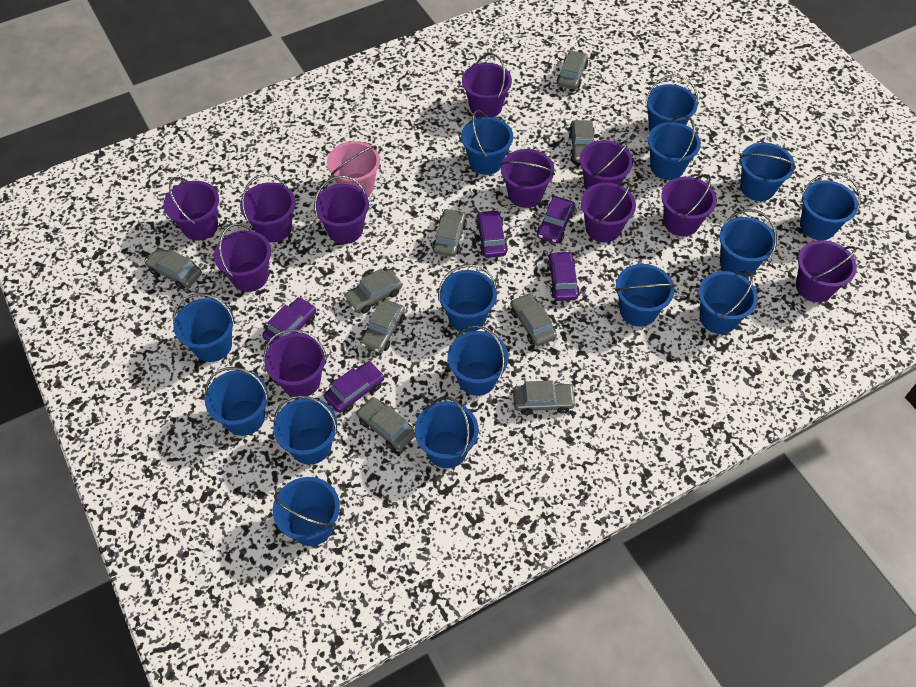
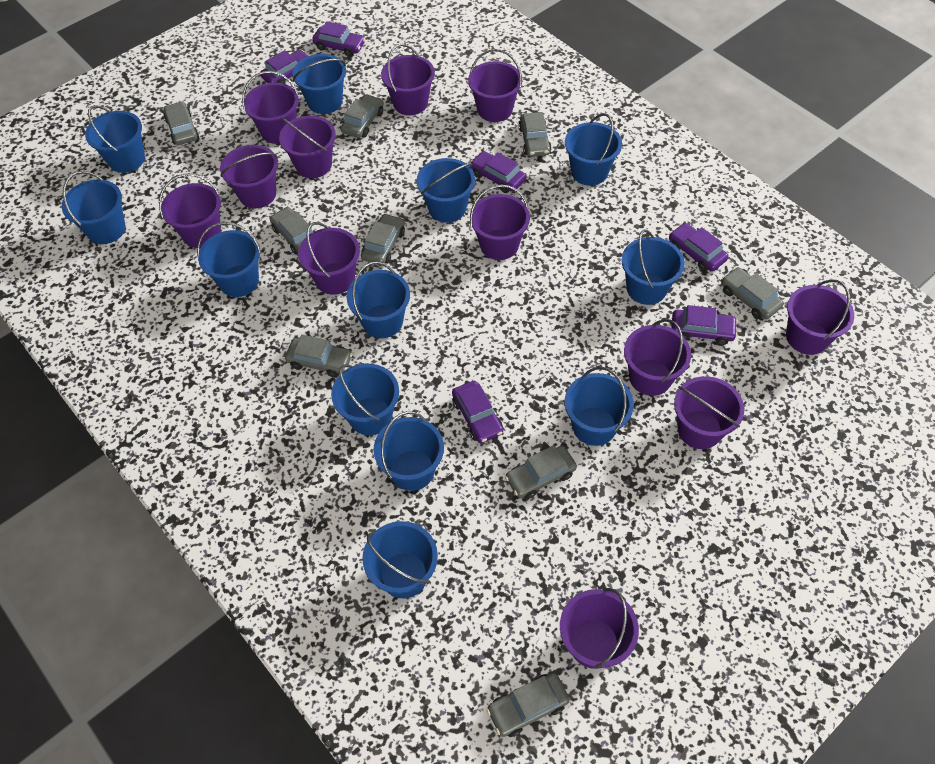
blue bucket: [173,293,235,362] [205,367,269,436] [273,395,337,464] [273,477,340,546] [415,396,478,468] [438,264,497,333] [448,325,508,396] [461,110,513,175] [615,264,676,326] [645,74,698,131] [648,115,701,180] [699,271,758,334] [719,209,777,278] [740,143,796,201] [800,172,861,240] = 15 -> [62,171,126,244] [85,105,145,173] [197,222,261,297] [293,54,346,114] [331,364,399,435] [346,262,410,338] [362,521,438,598] [374,411,444,491] [417,158,475,223] [565,113,622,186] [565,367,634,446] [622,229,685,305] = 12
pink bucket: [327,141,380,197] = 1 -> none = 0
purple bucket: [164,177,219,241] [214,223,271,292] [240,174,295,242] [264,329,327,396] [314,176,369,244] [462,53,512,118] [500,149,555,208] [580,140,633,190] [581,181,636,242] [661,174,717,236] [796,240,857,302] = 11 -> [159,173,221,248] [220,145,278,208] [242,71,299,144] [279,116,336,178] [298,222,360,295] [381,44,435,115] [468,49,522,122] [470,184,530,260] [560,588,639,669] [624,319,691,396] [674,376,744,449] [786,279,854,355] = 12
purple car: [262,297,316,344] [324,362,384,413] [476,210,508,258] [537,197,575,244] [547,251,580,301] = 5 -> [261,50,308,84] [312,21,365,57] [452,381,503,443] [470,151,526,193] [669,223,729,272] [672,305,738,345] = 6

